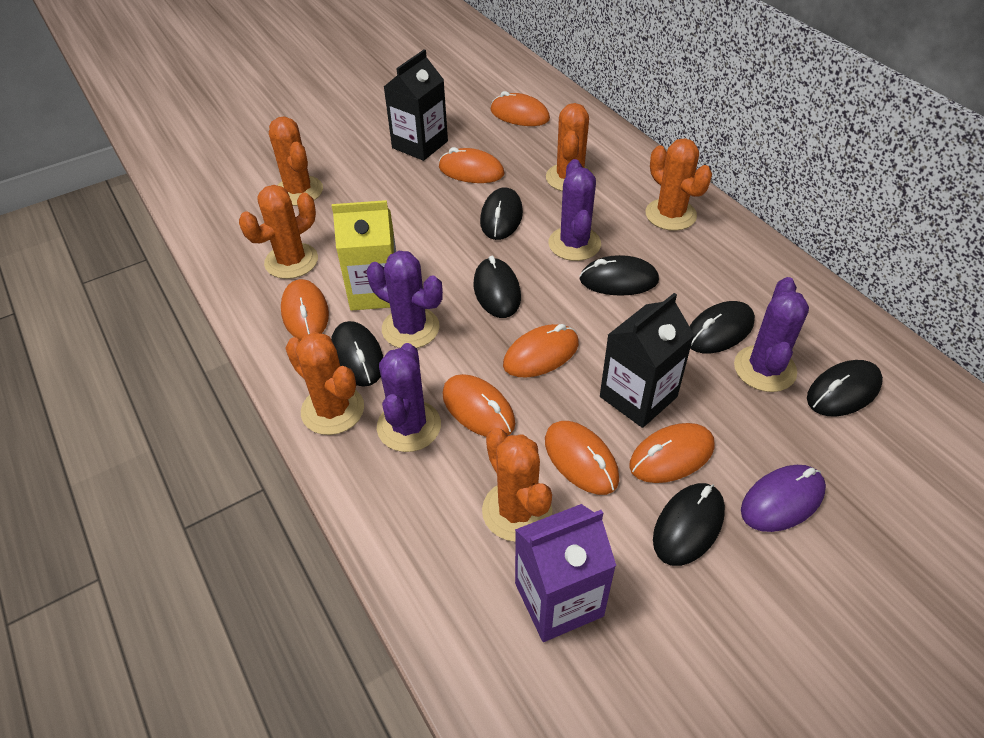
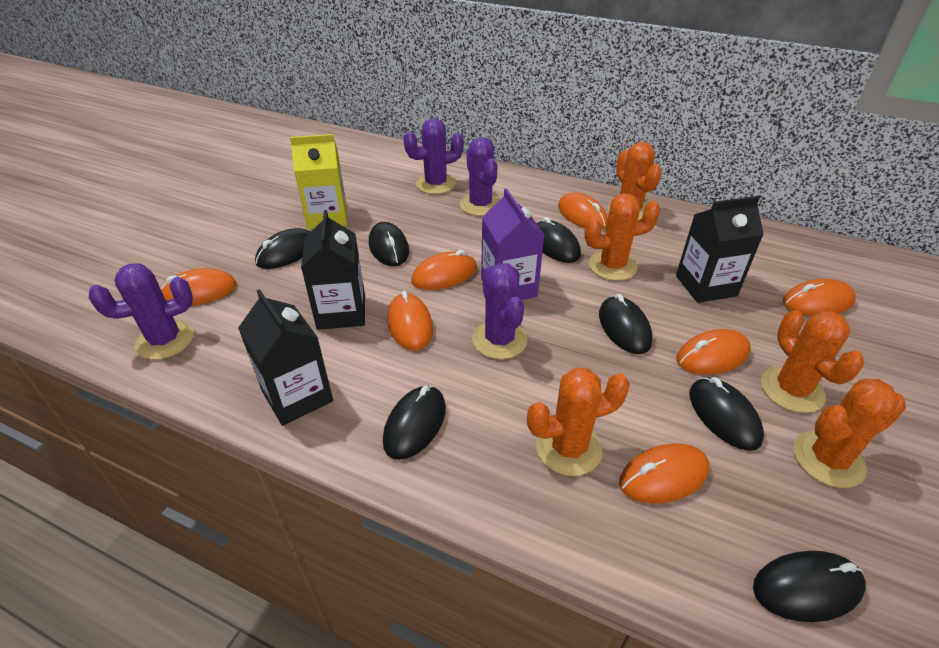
black carton: [384,49,448,161] [600,293,694,428] = 2 -> [238,289,333,426] [301,210,365,330] [676,196,764,303] = 3
orange cactus: [239,185,318,279] [269,117,323,206] [285,332,364,435] [482,428,553,542] [546,103,594,191] [645,138,712,231] = 6 -> [527,367,630,476] [584,193,660,281] [608,142,662,220] [761,310,864,413] [793,379,906,488] = 5
purple mouse: [741,465,826,532] = 1 -> none = 0

